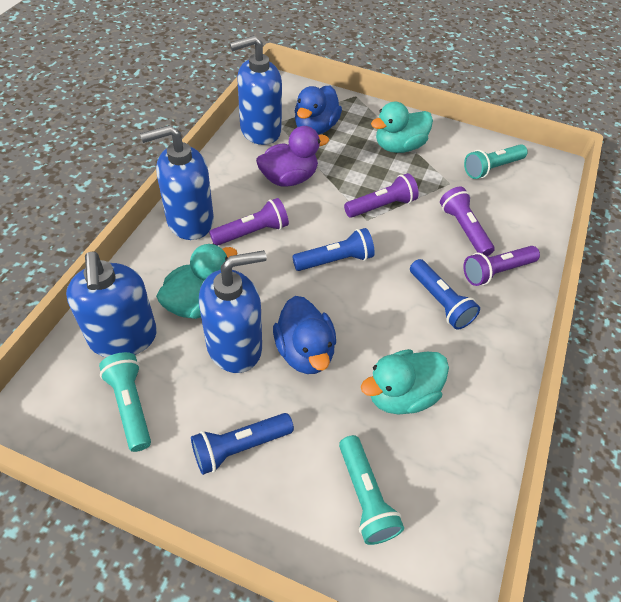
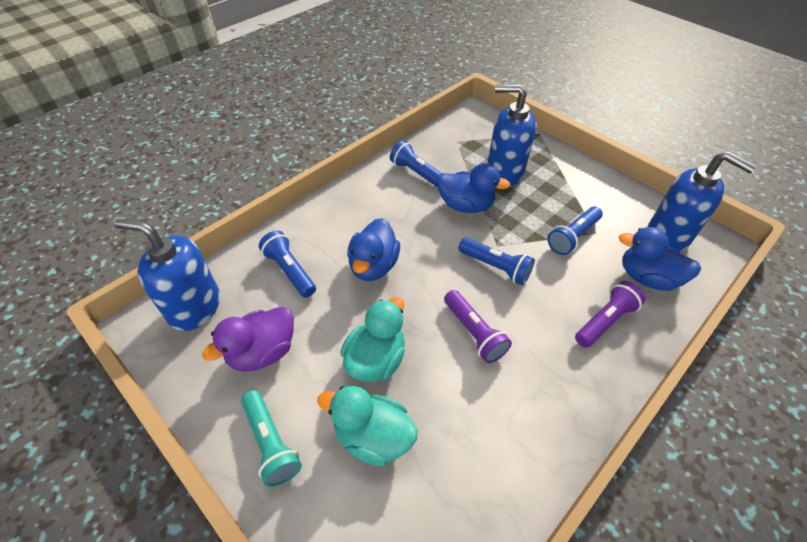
blue duck: [273,296,336,374] [295,86,342,135] = 2 -> [347,218,400,281] [437,163,510,213] [619,227,701,291] = 3
blue flashlight: [191,413,294,475] [292,228,375,271] [410,259,480,330] = 3 -> [259,230,316,298] [390,141,441,188] [459,238,535,285] [547,206,603,255] = 4
blue soap dispenser: [66,252,157,357] [140,125,214,240] [199,250,267,373] [230,35,282,145] = 4 -> [114,219,220,331] [487,84,537,186] [648,151,757,252] = 3
purple flashlight: [209,198,289,246] [344,173,419,218] [440,187,495,256] [463,246,540,286] = 4 -> [444,290,512,363] [575,281,646,348] = 2
turquoise duck: [156,243,237,319] [361,349,449,415] [371,102,433,153] = 3 -> [317,386,418,466] [340,297,405,382] = 2
turquoise flashlight: [99,352,151,452] [339,435,404,545] [464,144,528,179] = 3 -> [241,390,302,487] = 1

